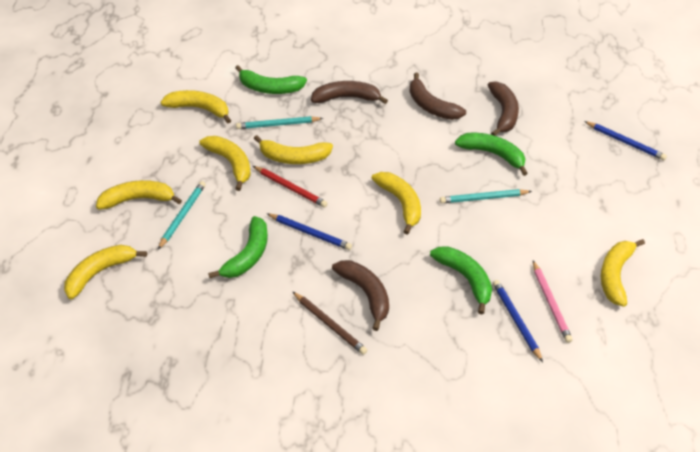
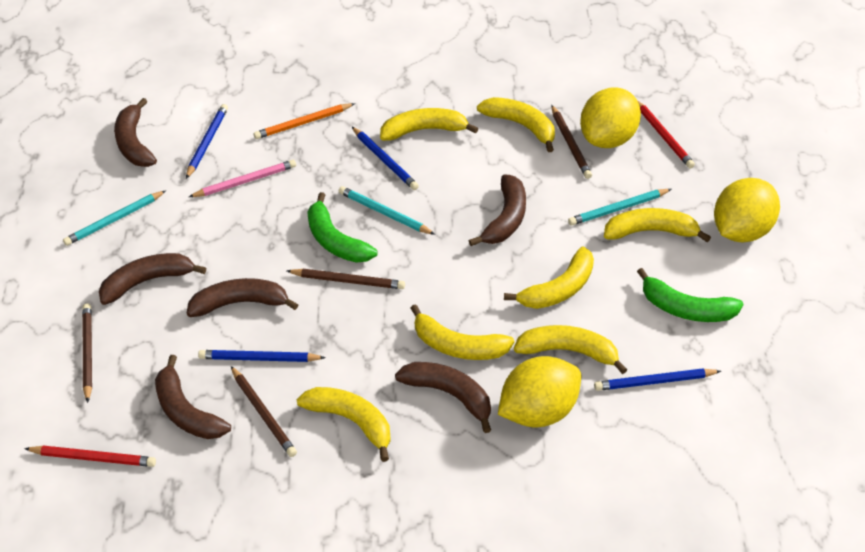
blue pencil: [266,213,352,250] [493,280,543,362] [584,121,667,160] = 3 -> [186,104,228,179] [198,350,326,362] [352,127,419,190] [594,368,721,391] = 4
brown banana: [311,81,388,104] [332,260,389,331] [409,73,466,120] [488,81,519,136] = 4 -> [99,253,206,305] [114,98,157,167] [155,355,231,439] [187,278,298,317] [395,362,491,433] [469,174,526,246] = 6
brown pencil: [292,291,367,355] = 1 -> [82,303,92,403] [231,366,297,457] [287,269,405,289] [551,105,592,179] = 4
green banana: [208,216,268,278] [235,65,307,94] [430,246,492,315] [455,133,528,176] = 4 -> [307,192,377,263] [637,268,743,322] = 2
orange pencil: none = 0 -> [254,103,355,139] = 1
red pencil: [253,166,328,207] = 1 -> [24,446,156,467] [637,100,695,168] = 2
yellow lemon: none = 0 -> [498,356,581,427] [580,87,641,148] [714,178,780,242] = 3

